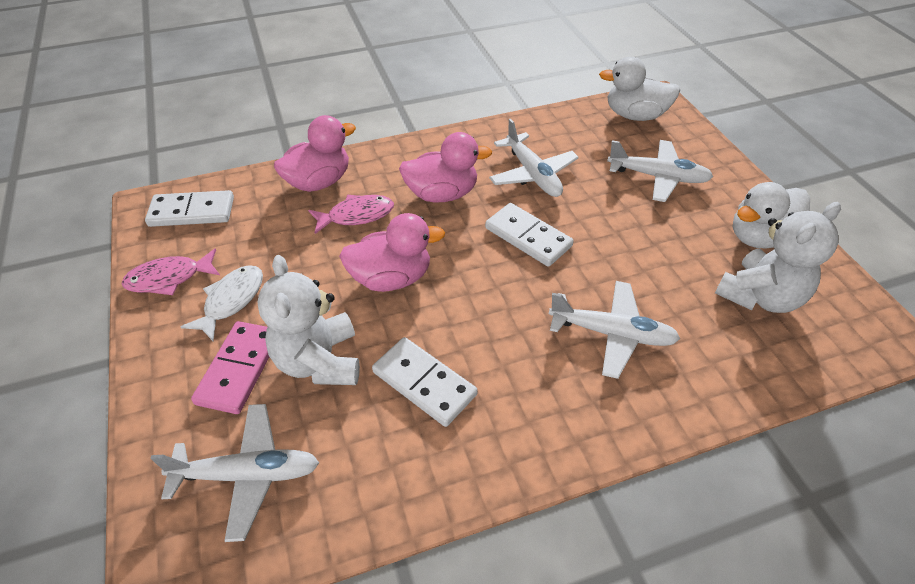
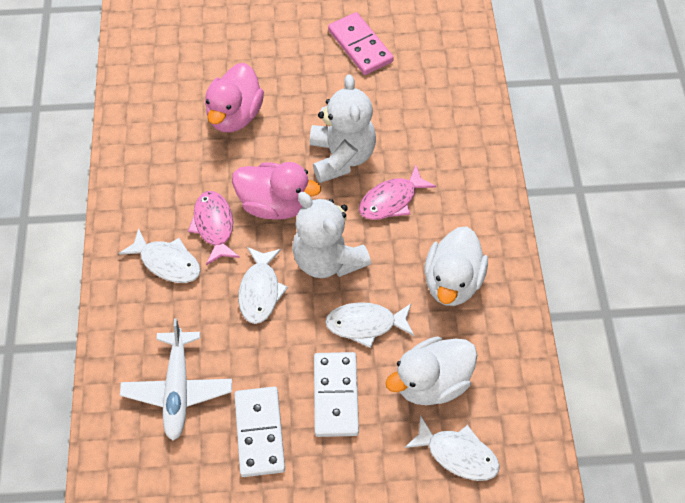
pink duck: [274,115,356,192] [339,213,445,292] [399,132,492,202] = 3 -> [205,63,264,133] [232,162,321,220] = 2
white domino: [145,190,234,227] [372,337,478,427] [485,203,574,267] = 3 -> [234,387,285,477] [314,352,359,437] = 2
white fish: [181,265,263,341] = 1 -> [119,228,201,283] [238,247,288,324] [325,302,414,348] [404,415,500,481] = 4
white plane: [150,404,319,542] [489,119,579,197] [549,281,680,379] [607,140,713,202] = 4 -> [120,319,232,441] = 1

